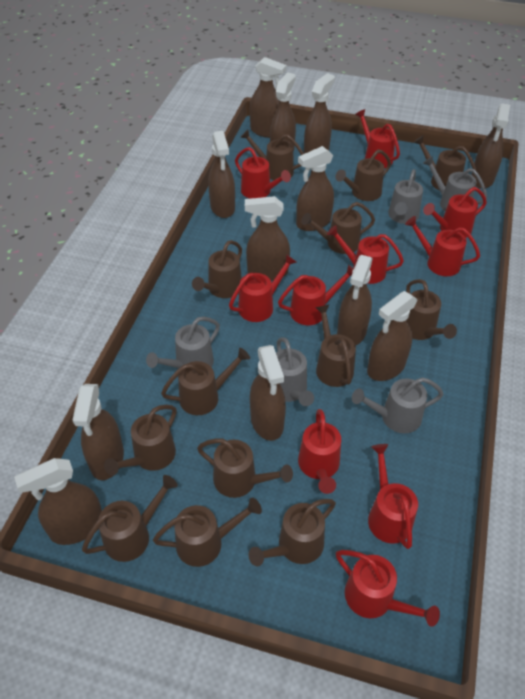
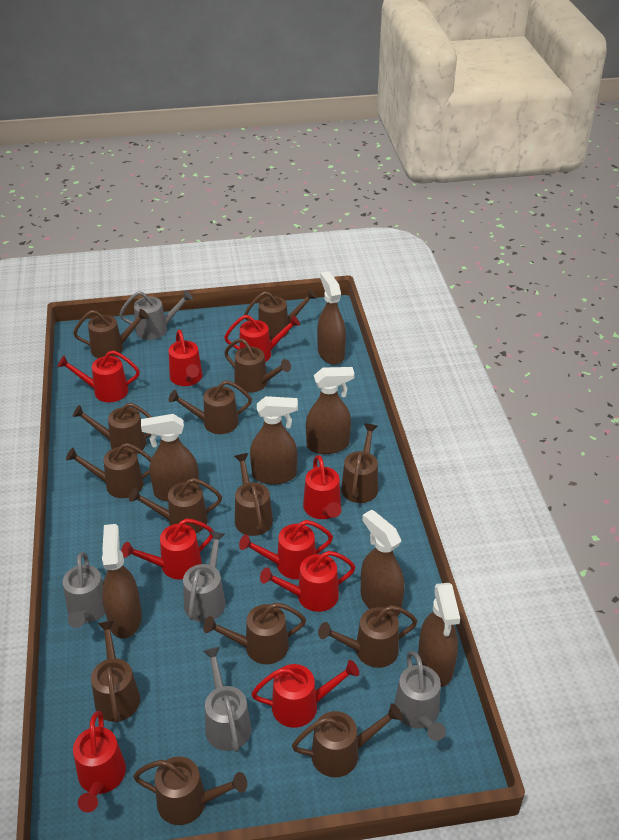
brown spray bottle: [14,458,102,545] [72,384,124,480] [208,131,235,218] [245,196,290,281] [250,57,286,138] [250,345,286,441] [270,72,296,152] [296,146,334,231] [304,73,335,154] [337,255,373,346] [367,291,418,381] [471,103,510,188] = 12 -> [102,524,142,638] [141,414,199,502] [250,396,298,485] [306,367,355,454] [317,271,346,365] [361,510,405,616] [418,583,460,687] = 7
brown watering can: [82,475,178,562] [104,405,177,476] [153,498,262,567] [161,348,250,415] [192,240,242,298] [197,438,293,498] [240,129,304,181] [249,499,336,566] [301,202,375,254] [315,305,356,387] [335,149,391,201] [406,279,457,340] [414,136,476,190] = 13 -> [66,443,152,498] [72,403,152,454] [73,309,149,358] [91,620,140,723] [129,478,222,533] [133,756,247,825] [169,380,252,434] [203,602,306,664] [224,338,291,393] [234,453,273,536] [244,289,317,340] [292,703,402,777] [318,605,417,668] [341,424,378,503] = 14
red watering can: [229,254,297,322] [235,147,291,199] [278,265,353,325] [298,409,341,494] [327,225,404,284] [336,550,440,627] [355,109,400,168] [368,444,418,549] [405,216,480,276] [423,187,487,238] = 10 -> [58,350,140,402] [73,711,126,812] [121,519,214,580] [168,330,203,386] [224,315,300,362] [239,520,333,580] [251,660,359,728] [260,551,355,612] [303,455,341,519] = 9

